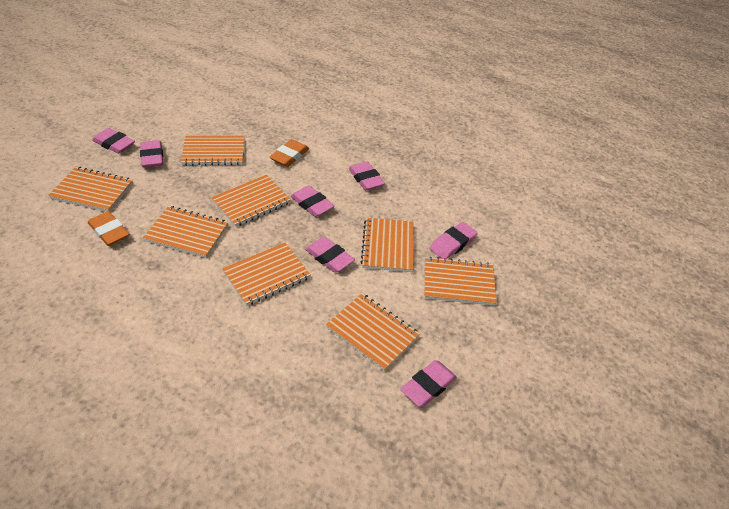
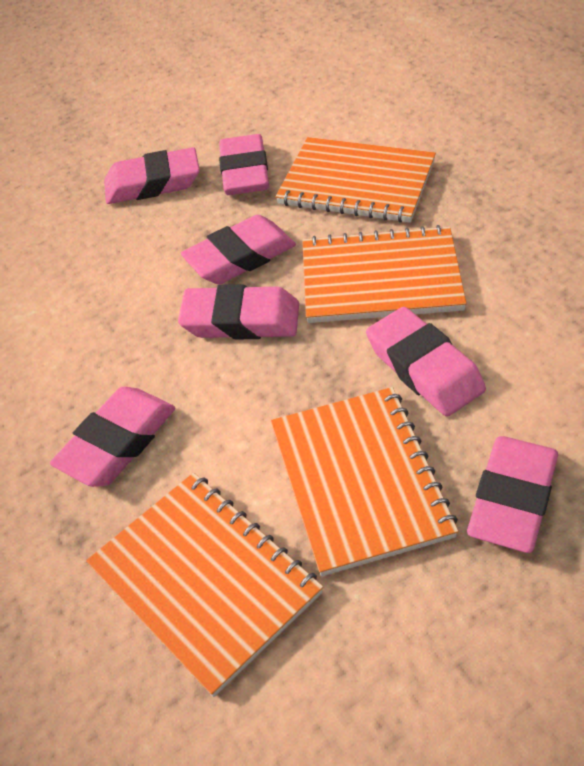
orange eraser: [88,211,129,246] [270,139,309,167] = 2 -> none = 0
orange notebook: [48,167,133,212] [143,206,229,258] [181,136,244,166] [211,175,291,227] [222,243,311,306] [326,293,420,371] [361,218,413,272] [424,256,497,306] = 8 -> [86,473,323,697] [271,387,459,576] [275,137,436,223] [302,225,467,323] = 4

